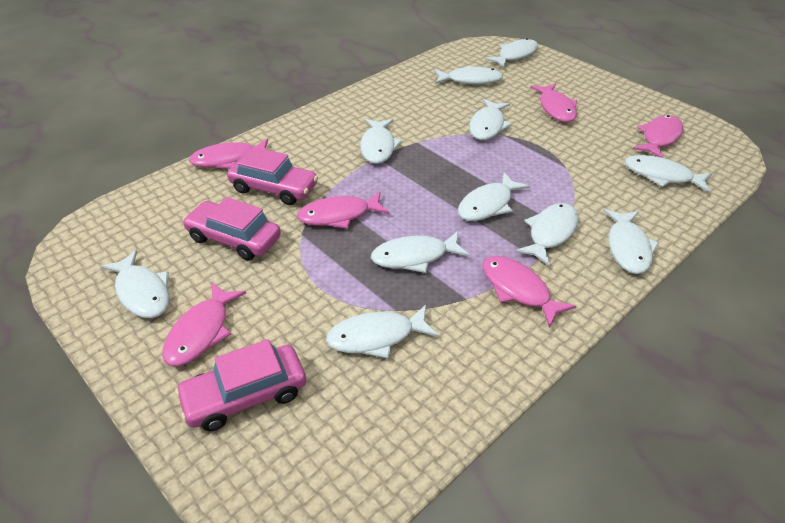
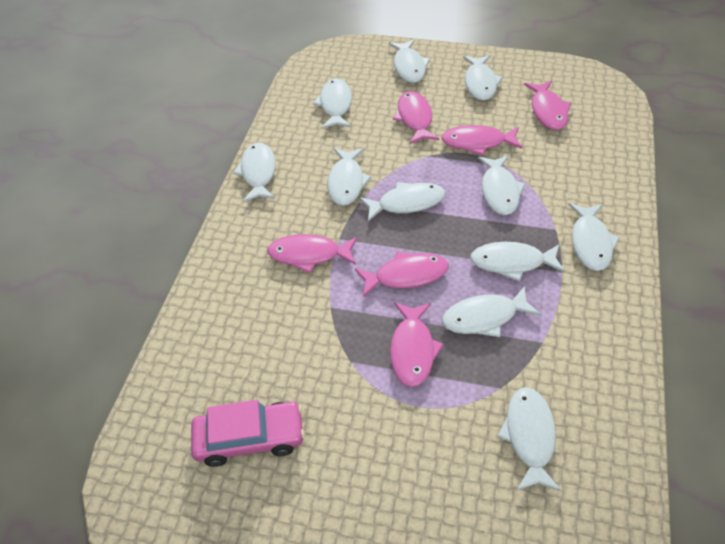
pink car: [175,339,306,431] [183,197,281,261] [227,147,318,205] = 3 -> [191,400,305,467] = 1

